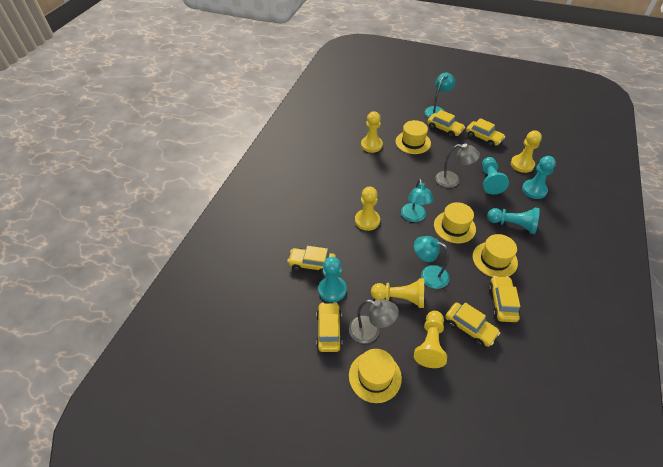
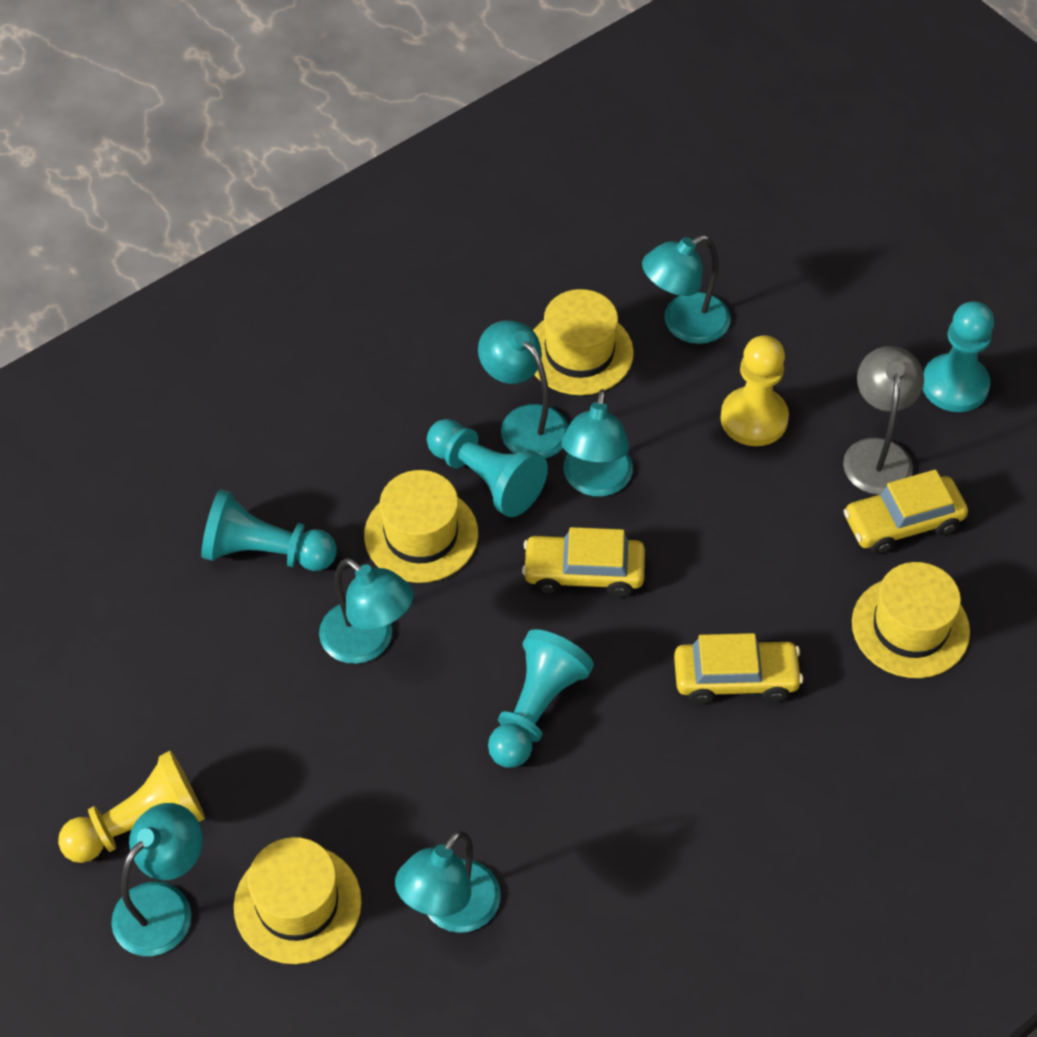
grey lamp: [349,299,399,343] [436,144,480,188] = 2 -> [843,346,924,495] = 1
turquoise lamp: [401,179,434,222] [414,236,450,289] [425,73,456,118] = 3 -> [111,803,203,956] [319,558,414,664] [395,831,501,933] [478,321,569,458] [562,389,633,497] [642,235,731,344] = 6
yellow car: [287,246,336,275] [316,302,342,352] [427,110,465,138] [445,303,500,347] [466,118,505,147] [488,276,520,322] = 6 -> [522,527,645,597] [674,633,803,704] [844,469,968,554] = 3
yellow pawn: [355,187,380,231] [361,111,383,153] [371,278,424,308] [414,311,447,368] [511,130,542,173] = 5 -> [58,751,205,863] [720,335,789,446] = 2

